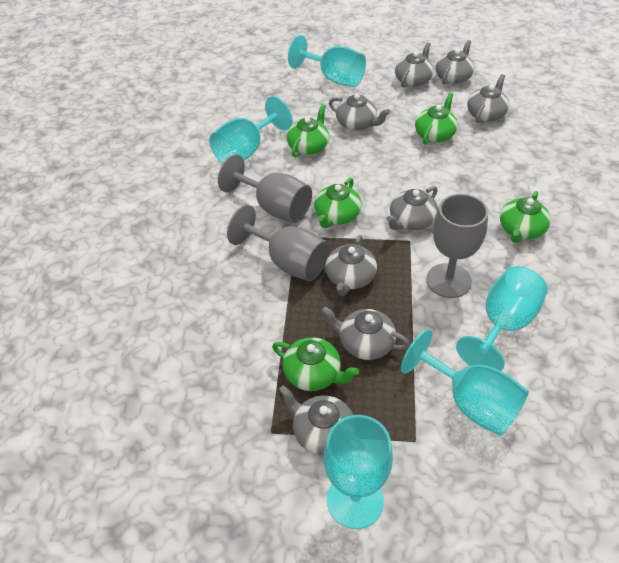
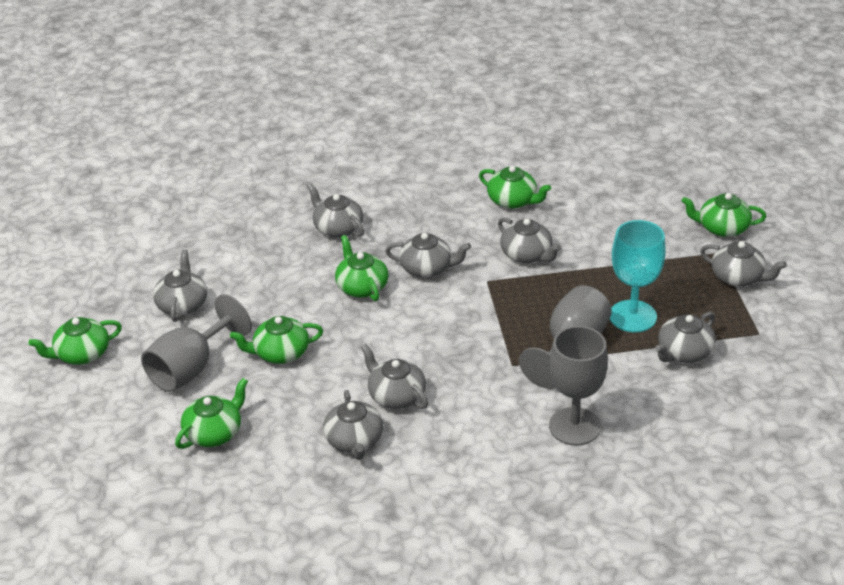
green teapot: [272,337,359,391] [287,104,329,157] [314,178,362,228] [415,93,458,145] [500,191,551,243] = 5 -> [29,317,122,365] [175,378,248,449] [230,316,323,364] [335,235,389,301] [479,166,551,209] [682,193,766,237] = 6
turquoise goblet: [209,96,292,164] [288,35,366,87] [324,415,393,529] [401,329,529,436] [456,266,548,371] = 5 -> [610,220,666,332] = 1

